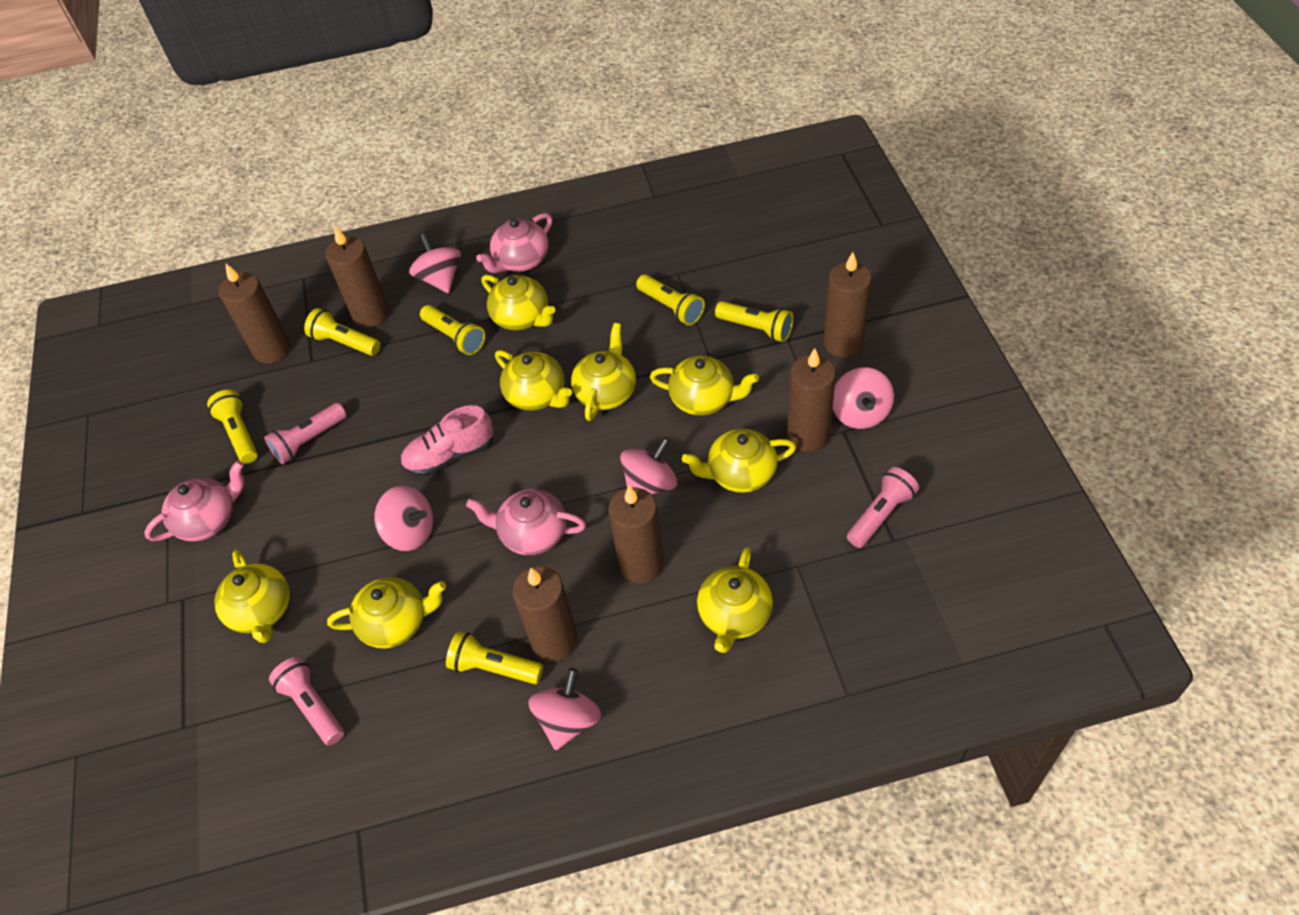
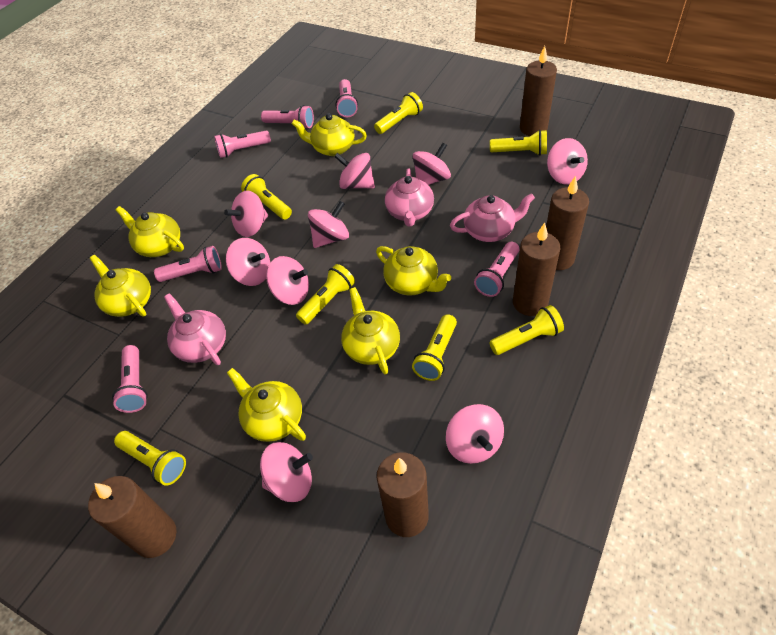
brown candle: [219,264,290,364] [325,226,389,328] [512,566,578,661] [608,486,664,583] [787,348,836,452] [823,252,872,358] = 6 -> [88,476,177,558] [377,452,429,537] [513,223,561,316] [520,46,557,136] [546,176,589,270] = 5
pink flashlight: [264,403,347,464] [269,657,344,746] [847,467,919,548] = 3 -> [112,345,148,413] [154,246,222,282] [214,131,271,158] [261,105,314,129] [336,79,358,117] [474,242,519,297] = 6
pink shoe: [400,405,494,477] = 1 -> none = 0
pink spinning top: [374,486,433,551] [409,233,461,293] [528,668,601,750] [620,437,677,495] [832,367,894,429] = 5 -> [224,190,268,237] [226,238,270,286] [260,442,313,502] [266,256,309,305] [308,201,349,248] [334,153,375,189] [413,143,451,185] [446,404,504,464] [547,138,588,185] = 9
yellow flashlight: [207,390,258,464] [304,308,380,356] [420,305,485,355] [446,631,543,684] [636,274,705,326] [715,301,794,342] = 6 -> [114,431,186,486] [241,174,292,220] [296,264,355,325] [374,92,423,134] [412,314,457,381] [489,305,564,355] [490,130,547,156] = 7
yellow teapot: [214,550,290,643] [327,577,446,649] [481,275,555,330] [495,350,572,411] [571,323,636,421] [650,356,759,416] [682,429,796,493] [697,547,773,653] = 8 -> [90,255,151,317] [116,206,184,257] [227,368,306,442] [292,113,367,156] [341,287,400,375] [376,246,451,296] = 6

